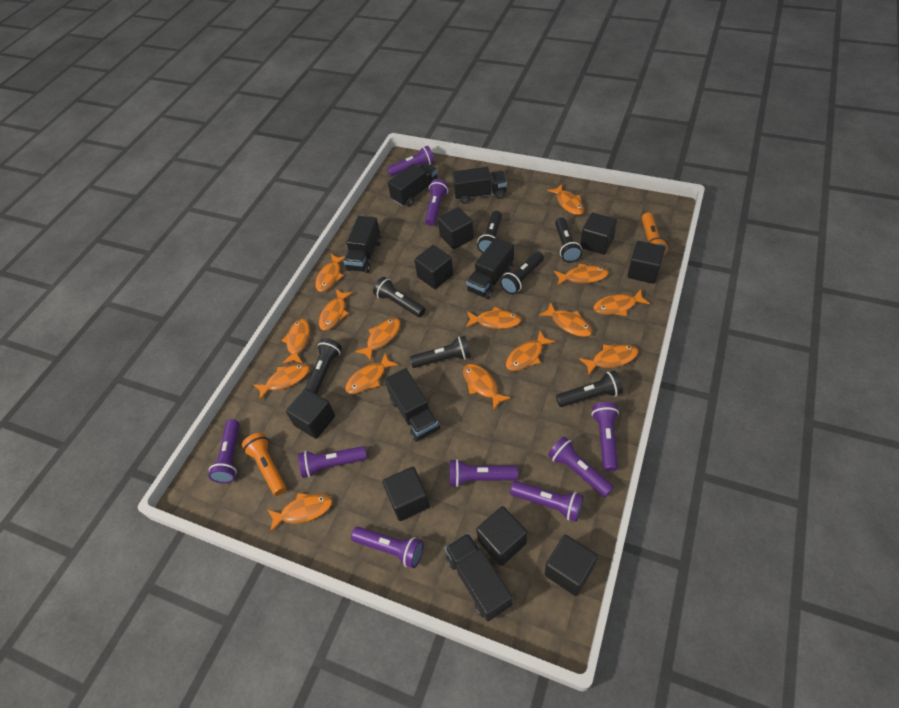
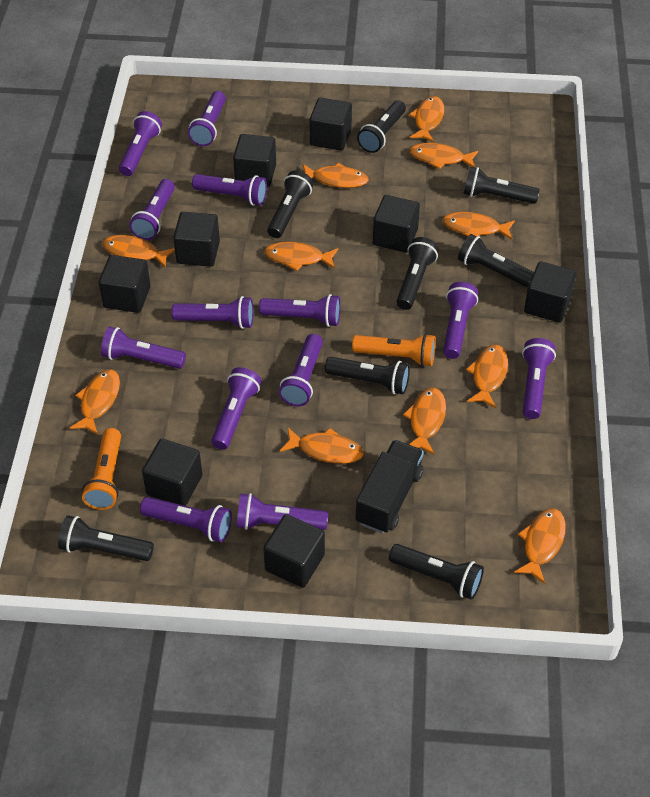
black flashlight: [306,338,342,394] [373,277,426,317] [410,336,471,368] [477,211,502,253] [500,252,544,294] [555,218,582,263] [556,371,623,407] = 7 -> [58,515,154,561] [267,170,313,238] [325,357,410,394] [357,100,406,153] [389,544,484,600] [396,237,439,310] [458,234,534,287] [463,167,540,204] = 8
black truck: [343,216,381,273] [384,368,440,441] [388,162,438,207] [445,533,512,621] [452,167,507,204] [466,238,514,299] = 6 -> [355,440,424,534] = 1
orange fish: [253,363,310,400] [268,493,333,532] [282,319,310,364] [315,254,345,292] [319,289,353,330] [345,353,398,394] [355,318,400,361] [463,364,511,410] [466,307,521,329] [506,330,555,371] [539,302,593,337] [547,184,584,215] [554,263,609,286] [579,344,638,376] [593,289,650,316] = 15 -> [69,370,120,435] [102,235,175,268] [264,242,338,271] [280,428,364,464] [303,163,369,188] [403,388,446,455] [409,96,444,142] [409,143,478,169] [442,212,515,240] [466,345,508,408] [514,508,566,584] = 11
purple flashlight: [208,419,240,483] [298,446,367,478] [351,527,424,568] [387,146,435,176] [425,179,448,226] [450,459,518,487] [510,481,583,522] [548,436,614,497] [592,402,619,471] = 9 -> [101,327,186,369] [119,111,162,176] [130,179,175,240] [140,497,232,542] [171,296,254,329] [188,91,226,146] [192,174,267,206] [211,367,261,450] [237,493,328,530] [259,294,341,327] [279,334,323,406] [443,282,478,359] [522,338,556,419] = 13

